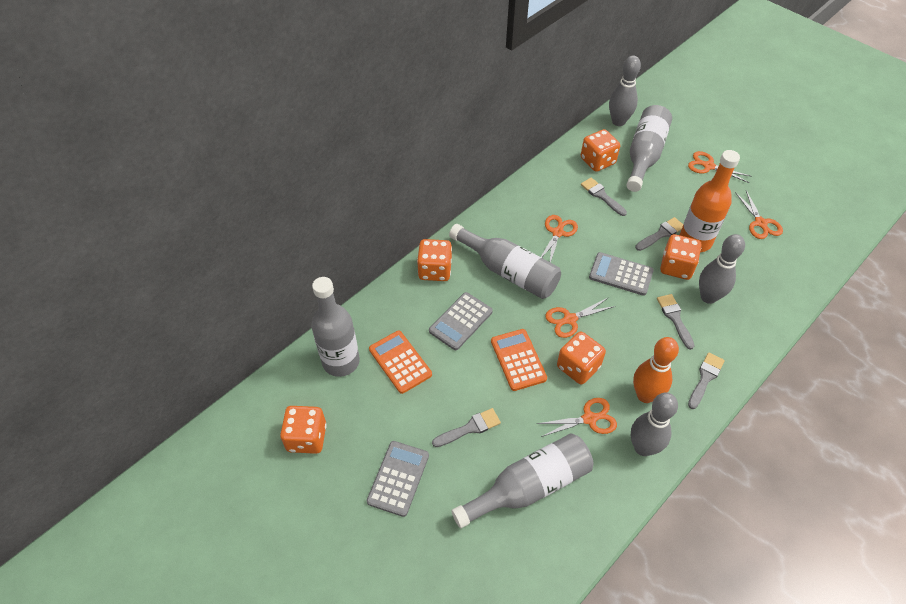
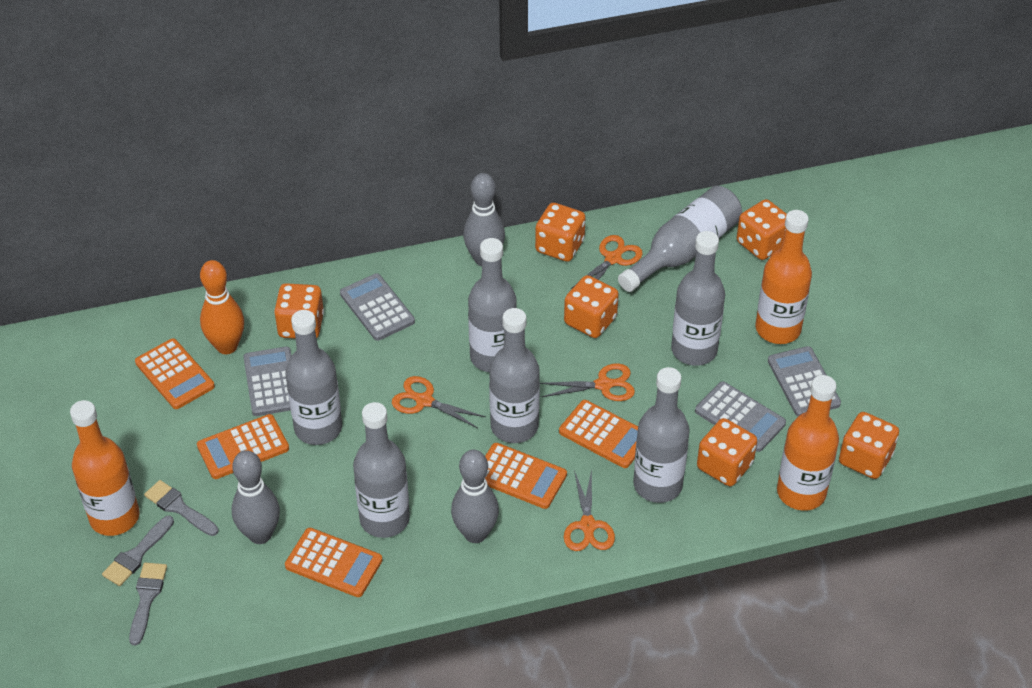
grey bottle: [311,277,360,377] [449,224,561,299] [451,433,593,528] [627,105,672,192] = 4 -> [286,310,342,445] [353,402,410,538] [468,238,516,372] [489,308,540,443] [618,186,742,292] [633,367,690,503] [671,231,725,366] = 7
grey brush: [432,408,501,447] [581,178,627,216] [635,217,683,251] [657,294,695,350] [688,352,725,409] = 5 -> [102,516,174,586] [129,563,167,646] [144,480,218,536] = 3
grey calculator: [367,441,429,517] [429,292,493,350] [589,252,654,296] = 3 -> [243,347,292,416] [340,273,415,341] [695,381,786,452] [768,346,841,417] = 4
orange bottle: [680,150,740,252] = 1 -> [70,400,139,536] [755,210,812,344] [777,375,839,511] = 3
orange calculator: [369,331,432,394] [491,329,547,391] = 2 -> [135,338,215,409] [197,414,289,479] [285,528,383,597] [485,443,567,509] [559,400,638,468] = 5
orange dice: [280,406,327,454] [417,239,452,281] [557,331,606,385] [581,129,620,172] [660,234,701,280] = 5 -> [274,283,324,339] [535,203,586,262] [564,275,619,338] [697,418,757,486] [737,199,787,260] [839,412,899,479] = 6
orange scissors: [537,398,617,437] [541,215,578,263] [545,297,616,338] [688,151,752,183] [735,190,783,239] = 5 -> [392,376,486,428] [540,363,635,401] [564,470,615,551] [571,235,643,289] = 4

